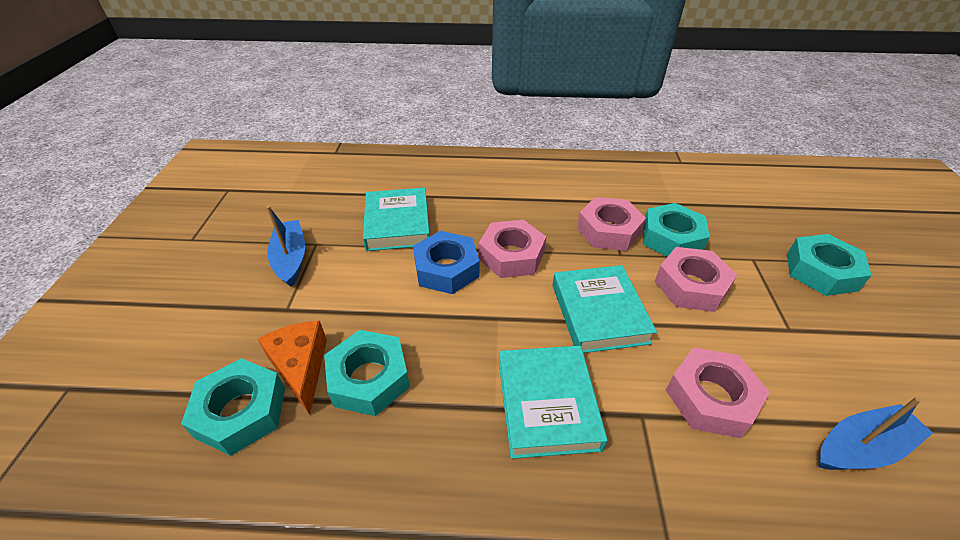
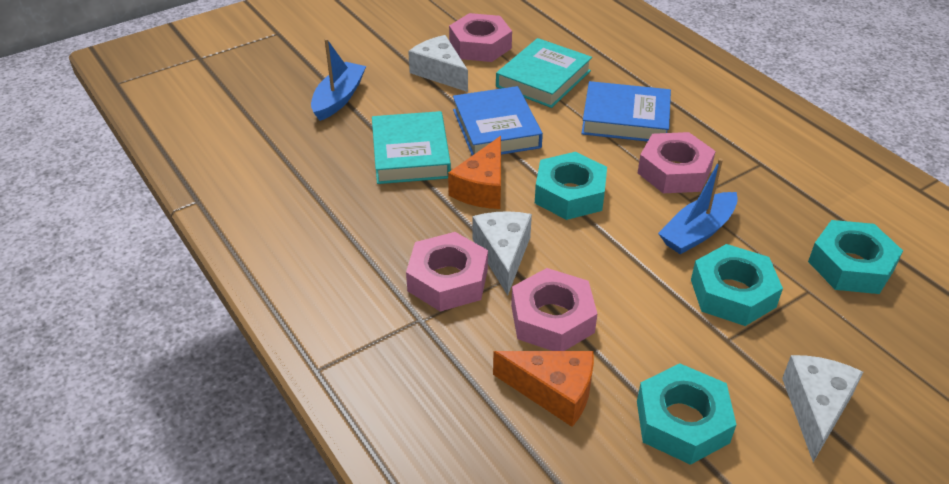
blue book: none = 0 -> [453,86,543,156] [581,81,671,142] = 2
blue nut: [413,231,480,294] = 1 -> none = 0
orange cheese: [258,321,327,415] = 1 -> [448,136,501,209] [493,351,594,427] = 2
turquoise book: [363,188,430,251] [499,346,608,459] [552,265,657,353] = 3 -> [372,111,451,184] [496,38,592,108] = 2
white cheese: none = 0 -> [408,35,468,92] [473,211,532,296] [782,355,863,462] = 3

